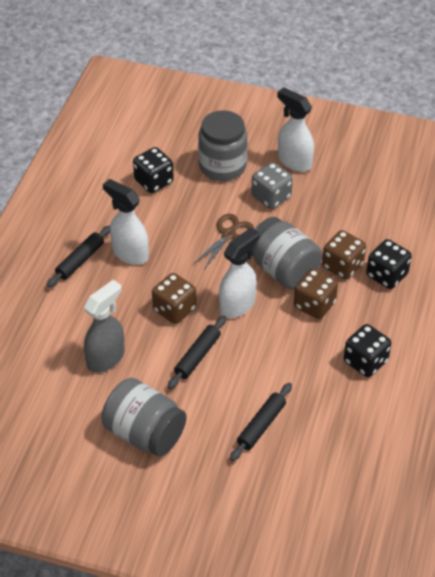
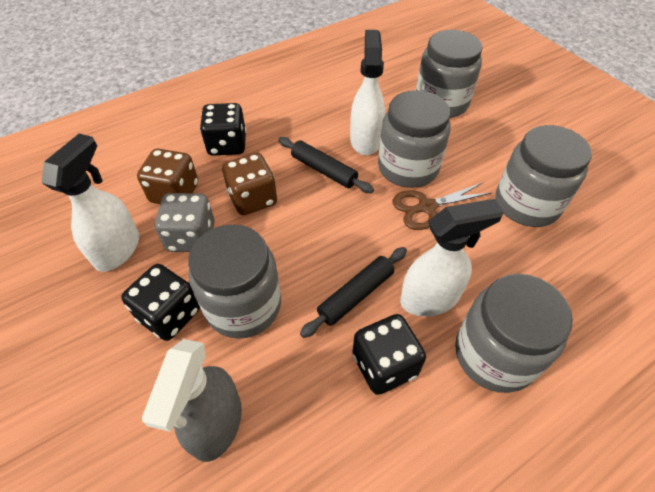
black rolling pin: [47,225,110,287] [168,316,226,389] [230,383,292,461] = 3 -> [278,137,374,193] [300,247,407,338] = 2
brown dice: [152,273,196,324] [294,269,338,319] [322,230,366,280] = 3 -> [137,149,198,204] [222,153,277,215] = 2
grey jar: [101,378,187,457] [198,110,247,181] [251,217,322,289] = 3 -> [188,224,281,339] [378,90,451,188] [416,30,483,118] [455,274,573,393] [496,125,592,227] = 5

